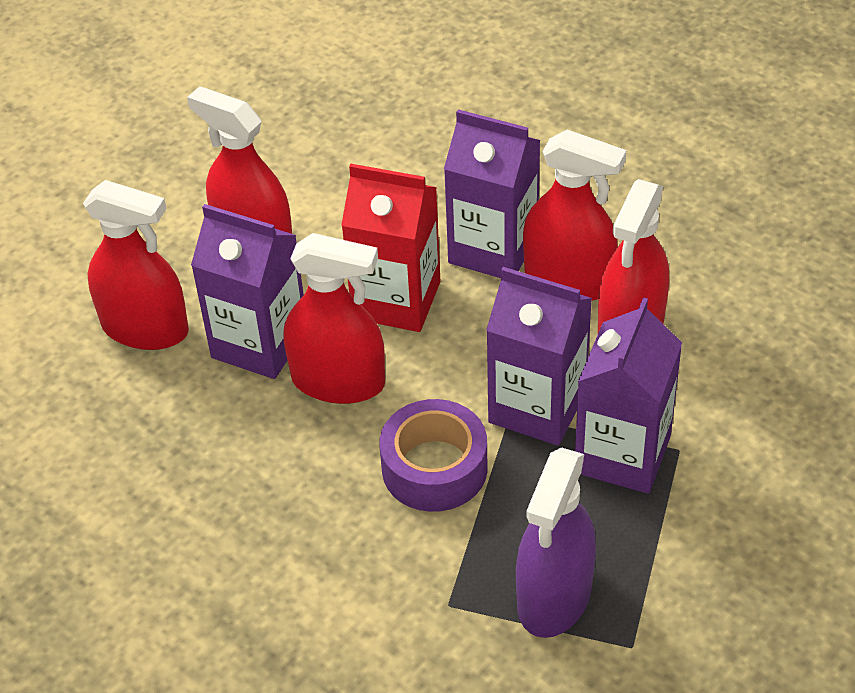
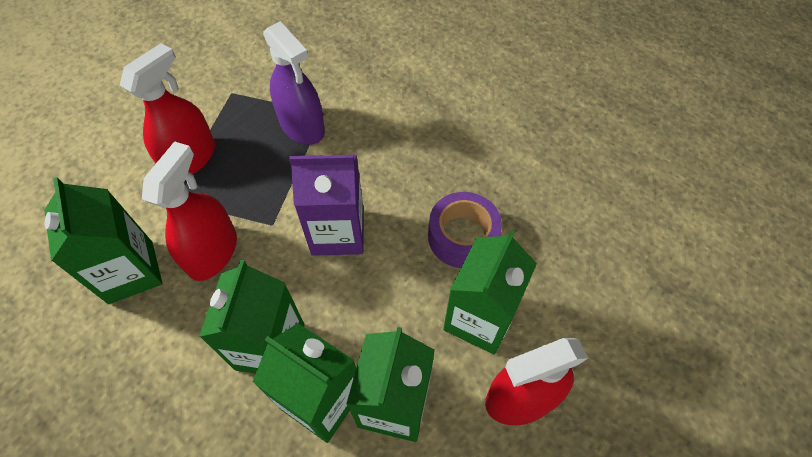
green carton: none = 0 -> [44,177,162,304] [199,260,305,374] [253,323,356,443] [346,327,435,442] [443,230,537,355] = 5
purple carton: [191,204,304,379] [444,109,540,278] [486,267,592,446] [575,297,682,494] = 4 -> [289,155,364,256] = 1
red carton: [341,164,440,332] = 1 -> none = 0
red spray bottle: [83,180,189,350] [187,86,292,234] [284,233,385,404] [523,130,626,301] [598,179,669,333] = 5 -> [120,43,215,174] [142,141,237,281] [485,338,588,425] = 3

